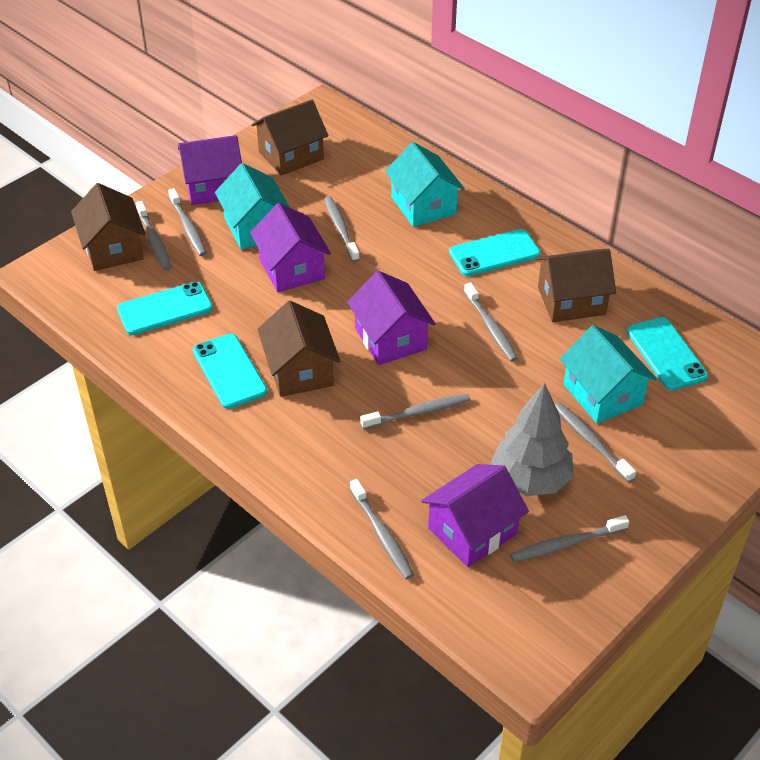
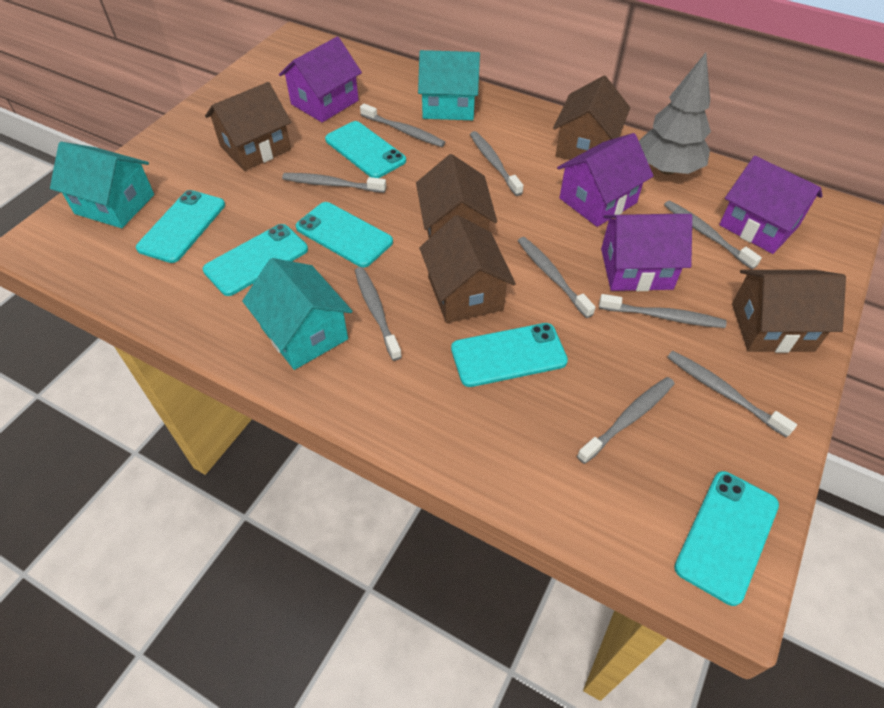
brown house: [71,183,146,271] [251,100,328,176] [258,301,340,397] [536,249,616,322] = 4 -> [205,82,291,171] [416,154,497,238] [419,215,516,323] [553,76,630,160] [732,270,846,353] = 5
grey toothbrush: [136,201,171,270] [168,188,207,256] [324,196,360,262] [350,479,414,579] [360,394,470,429] [464,282,518,361] [510,515,629,562] [555,402,636,482] = 8 -> [282,173,386,193] [355,267,402,361] [360,104,445,147] [470,131,523,196] [518,237,596,318] [577,377,675,464] [599,294,727,328] [664,200,762,269] [667,351,797,438] = 9
turquoise phone: [117,282,213,335] [193,334,267,409] [449,229,540,276] [627,317,708,390] = 4 -> [136,190,225,263] [203,224,308,296] [296,202,393,267] [325,121,406,178] [451,323,568,387] [674,471,779,606] = 6

